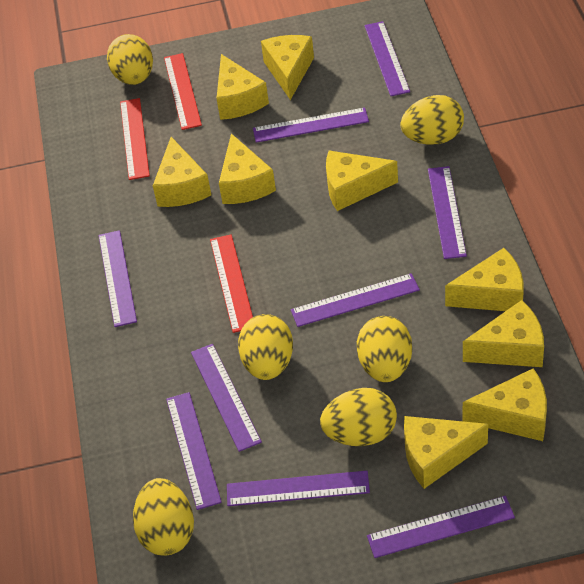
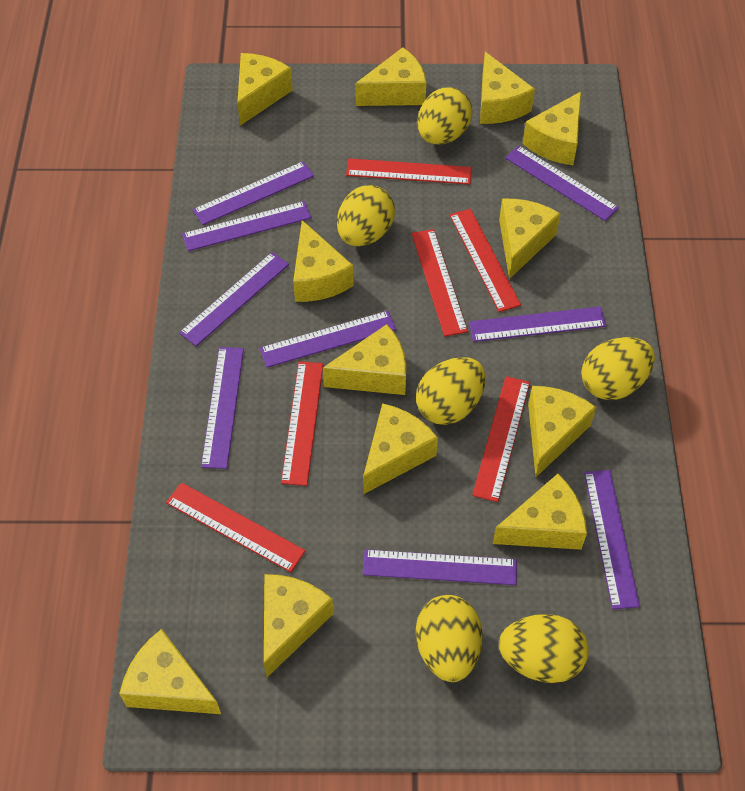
red ruler: [120,98,150,180] [164,53,202,130] [210,234,253,333] = 3 -> [166,482,306,572] [281,361,323,486] [346,158,472,185] [412,229,468,337] [450,209,521,312] [472,376,530,502] = 6
yellow cheese: [153,137,211,207] [216,54,269,120] [219,133,276,204] [261,35,314,100] [326,151,398,211] [404,416,488,489] [445,248,524,311] [463,300,544,367] [463,368,547,441] = 9 -> [119,629,221,714] [237,53,293,125] [264,574,333,677] [293,220,354,302] [323,324,406,395] [355,47,426,106] [363,403,438,494] [480,52,535,124] [493,474,587,550] [499,199,561,279] [523,92,581,165] [528,386,596,477] = 12

